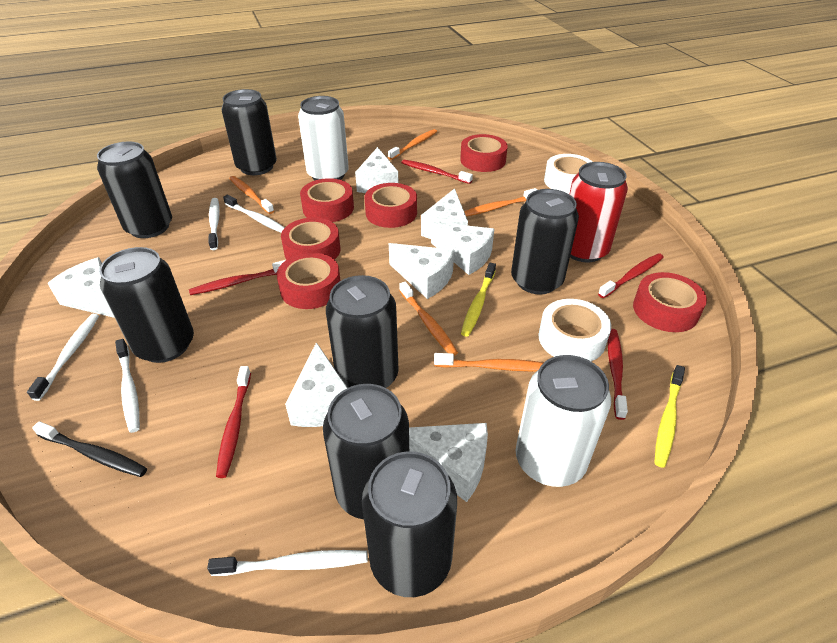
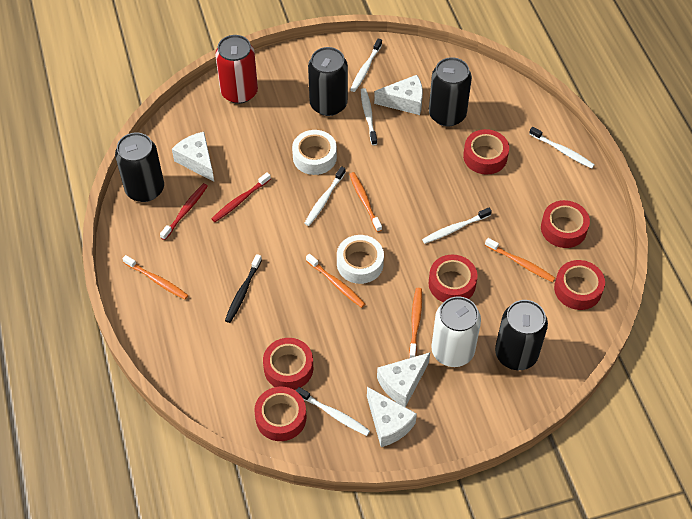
black can: [97,142,172,238] [99,247,194,363] [221,89,277,175] [323,384,409,520] [326,275,399,388] [362,451,457,597] [511,189,579,294] = 7 -> [115,133,164,202] [308,47,348,116] [429,57,472,126] [495,300,548,370] = 4
red toothbrush: [189,260,286,295] [216,366,251,478] [401,160,473,184] [598,253,664,298] [608,329,628,420] = 5 -> [160,183,208,240] [212,172,271,222] = 2
white can: [298,96,349,180] [516,355,611,487] = 2 -> [431,296,481,367] = 1
white cheese: [47,257,115,318] [285,342,348,427] [355,147,399,193] [389,243,454,299] [409,423,488,502] [421,188,468,239] [431,222,494,275] = 7 -> [172,132,214,182] [367,387,417,447] [374,75,423,115] [377,352,430,407] = 4
white toothbrush: [27,314,99,401] [115,339,140,433] [207,550,367,576] [208,198,220,250] [223,195,285,233] = 5 -> [296,387,370,436] [304,166,346,226] [350,38,382,92] [361,88,377,145] [422,207,492,244] [529,127,595,169] = 6
yellow toothbrush: [461,263,496,337] [654,365,685,468] = 2 -> none = 0

